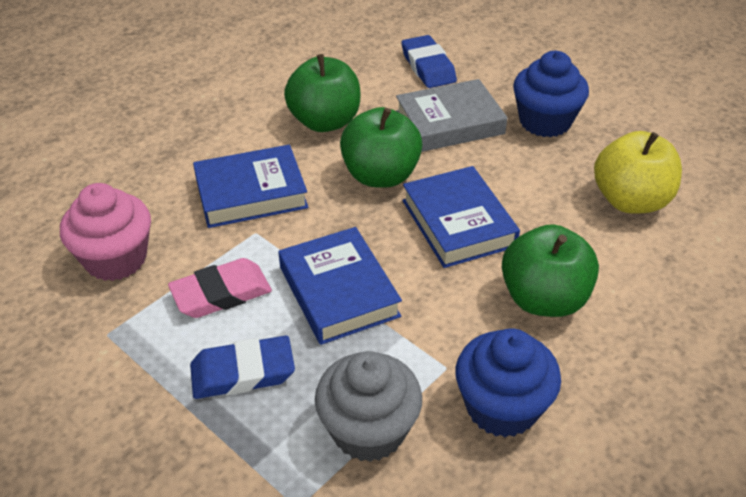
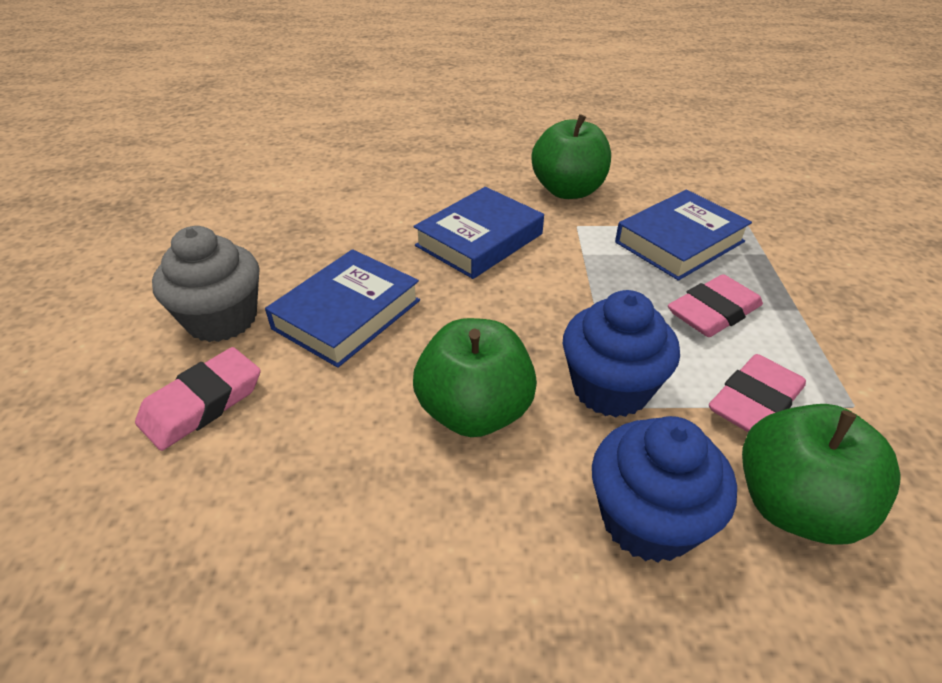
blue eraser: [190,336,295,399] [401,35,457,88] = 2 -> none = 0
grey book: [396,79,507,152] = 1 -> none = 0
pink cupcake: [60,183,151,281] = 1 -> none = 0
pink eraser: [168,258,272,318] = 1 -> [135,347,261,451] [668,274,763,337] [709,354,806,432] = 3
yellow apple: [594,131,682,213] = 1 -> none = 0

